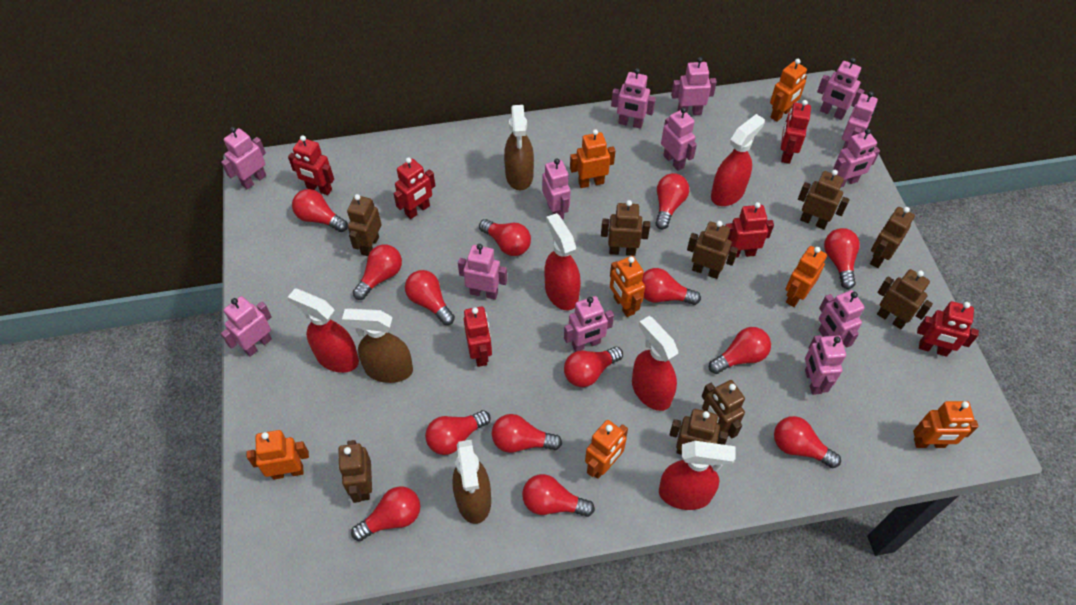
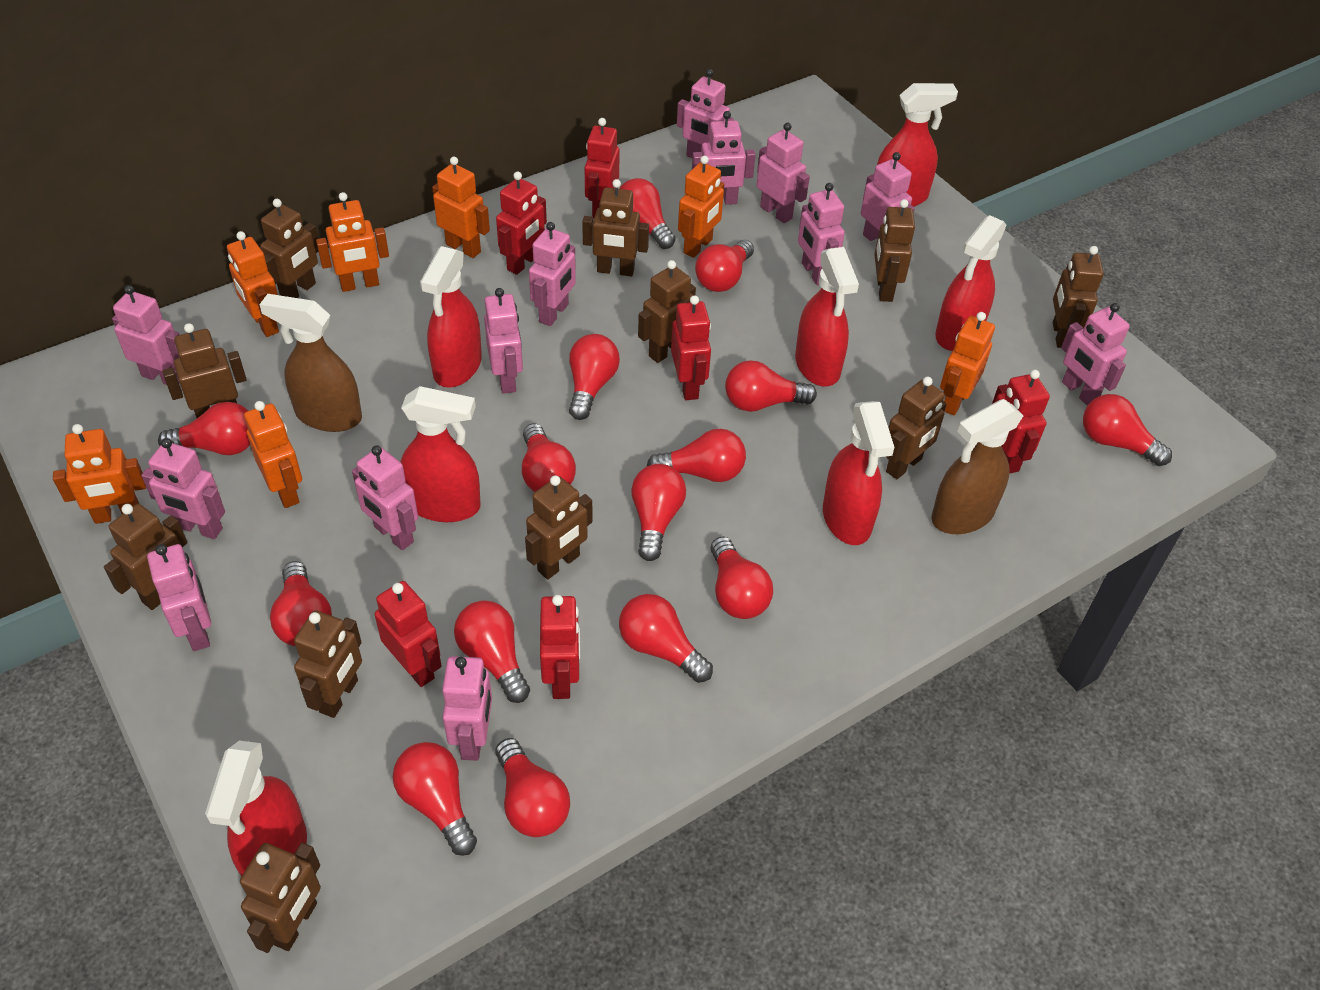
brown robot: [338,440,372,503] [347,194,381,256] [601,200,650,256] [669,409,728,455] [687,221,738,279] [702,380,745,439] [798,170,850,229] [870,207,915,268] [877,269,933,329] = 9 -> [104,504,187,610] [162,323,247,418] [240,843,321,953] [260,199,318,298] [294,610,362,718] [525,475,593,579] [582,179,649,277] [638,260,696,363] [874,199,915,302] [886,377,947,479] [1053,246,1104,348] = 11
brown spray bottle: [342,308,413,383] [452,439,491,524] [504,105,534,190] = 3 -> [259,294,362,432] [931,399,1024,534] = 2
red light bulb: [292,189,348,232] [351,486,420,541] [353,245,402,300] [405,270,455,325] [425,410,491,455] [479,219,531,256] [492,414,562,453] [522,474,595,517] [564,346,623,387] [642,268,701,305] [655,173,689,230] [709,327,771,374] [774,416,841,468] [824,228,860,289] = 14 -> [158,402,250,455] [270,561,332,646] [392,742,477,856] [454,600,530,703] [495,738,570,837] [522,423,576,492] [569,334,620,420] [619,178,676,249] [619,594,713,683] [631,464,686,561] [647,429,746,482] [695,240,754,292] [711,537,773,619] [725,360,817,412] [1083,394,1172,466] = 15
red spray bottle: [287,289,359,373] [544,213,581,311] [632,316,678,411] [659,441,736,510] [711,114,765,206] = 5 -> [205,741,307,876] [400,386,481,522] [420,246,482,388] [795,247,859,386] [823,401,895,545] [877,83,958,207] [935,215,1007,351] = 7

